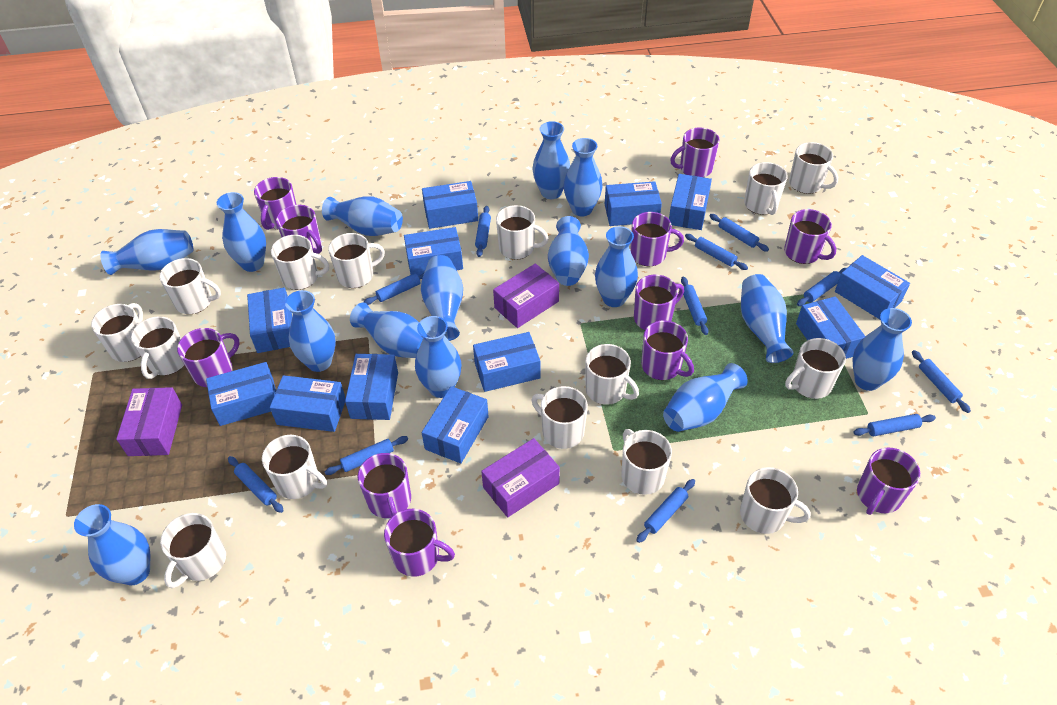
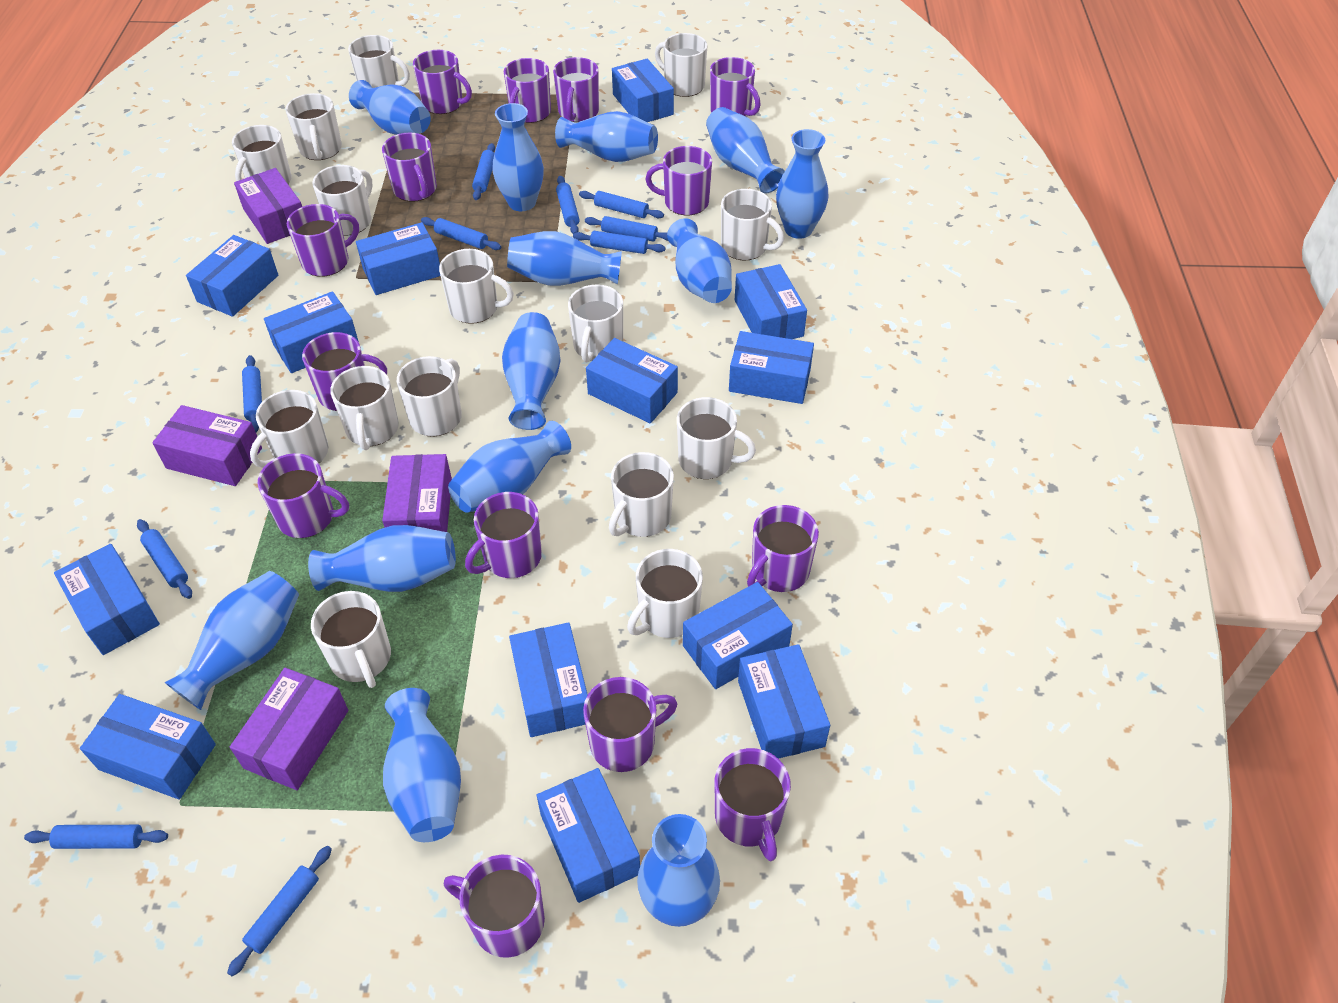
blue box: [206,362,276,426] [247,287,292,353] [270,375,346,432] [345,354,398,420] [404,227,463,276] [422,181,478,229] [422,386,489,463] [473,332,540,392] [605,181,662,226] [669,174,712,230] [796,296,866,359] [835,255,910,320] = 12 -> [54,544,160,655] [80,694,216,800] [186,235,278,317] [264,291,359,373] [356,222,440,295] [509,622,588,737] [537,768,640,903] [586,338,678,424] [612,59,674,122] [683,582,793,689] [729,331,814,404] [735,264,807,339] [738,644,830,759] = 13
blue rolling pin: [228,456,284,513] [325,436,408,475] [364,273,424,305] [475,206,491,257] [636,479,695,543] [681,277,709,335] [685,234,748,270] [710,214,769,252] [797,268,847,306] [853,414,936,436] [912,350,971,413] = 11 -> [24,825,168,849] [137,519,192,599] [227,846,332,976] [242,355,262,432] [421,217,501,250] [472,143,495,200] [556,176,580,234] [573,231,665,254] [579,191,664,218] [585,216,668,242] = 10
blue vase: [74,504,150,585] [100,229,193,275] [217,192,266,272] [285,290,336,372] [322,196,403,236] [350,303,423,358] [415,316,462,398] [421,255,463,341] [532,121,570,199] [548,216,589,286] [564,138,603,216] [595,226,638,307] [663,363,748,432] [741,274,794,363] [852,308,912,391] = 15 -> [165,571,299,710] [308,525,456,592] [349,80,431,135] [383,688,461,842] [448,421,571,513] [493,103,544,211] [502,312,561,430] [507,231,622,286] [555,111,658,162] [637,814,720,927] [667,218,732,303] [706,107,785,194] [776,129,828,239] = 13
purple box: [116,387,182,456] [481,438,560,518] [493,263,559,328] = 3 -> [152,405,262,486] [230,668,348,790] [234,168,302,244] [382,454,452,532] = 4
purple mug: [177,328,240,387] [254,177,297,230] [276,205,322,254] [358,453,411,518] [384,509,455,577] [630,212,684,267] [634,275,684,330] [641,320,694,380] [670,128,720,177] [784,209,836,264] [857,447,920,515] = 11 -> [258,453,349,538] [287,204,359,277] [302,332,387,411] [382,133,437,202] [413,50,472,114] [444,855,545,958] [465,492,542,578] [504,58,551,123] [553,57,599,122] [583,677,677,772] [646,146,712,216] [710,57,761,117] [715,748,791,861] [747,505,819,592] = 14

